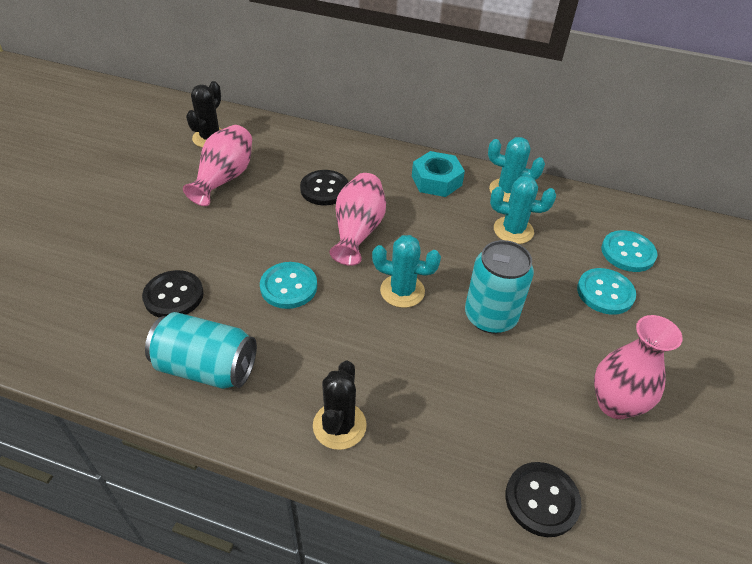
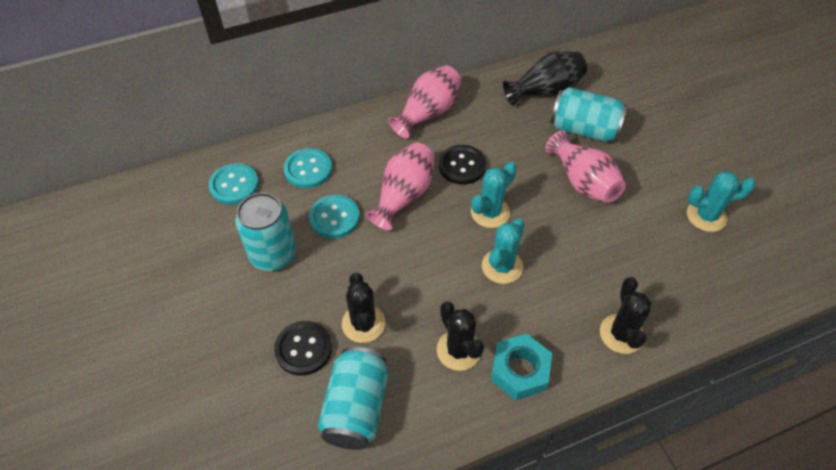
black button: [142,270,204,318] [300,170,349,205] [506,462,582,537] = 3 -> [274,321,332,376] [439,145,486,185] = 2
black cactus: [186,81,222,148] [313,361,367,450] = 2 -> [342,273,385,343] [437,301,484,371] [600,277,652,354] = 3
black vase: none = 0 -> [503,51,587,106] = 1
turquoise can: [145,312,257,389] [465,240,534,334] = 2 -> [235,193,296,271] [318,347,388,450] [550,87,628,142] = 3

